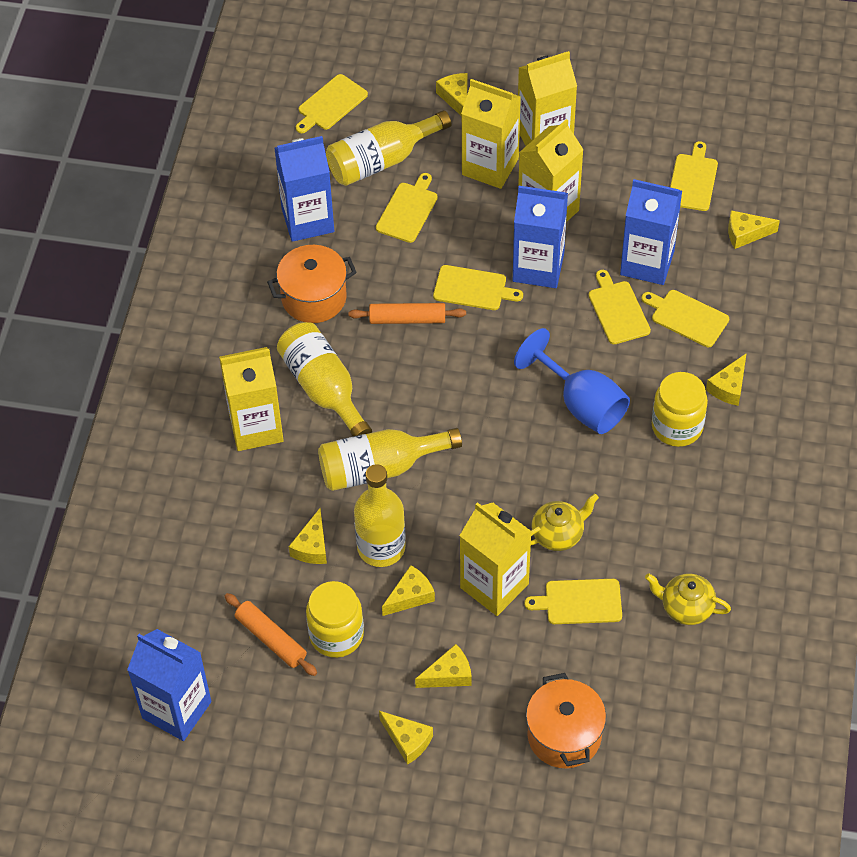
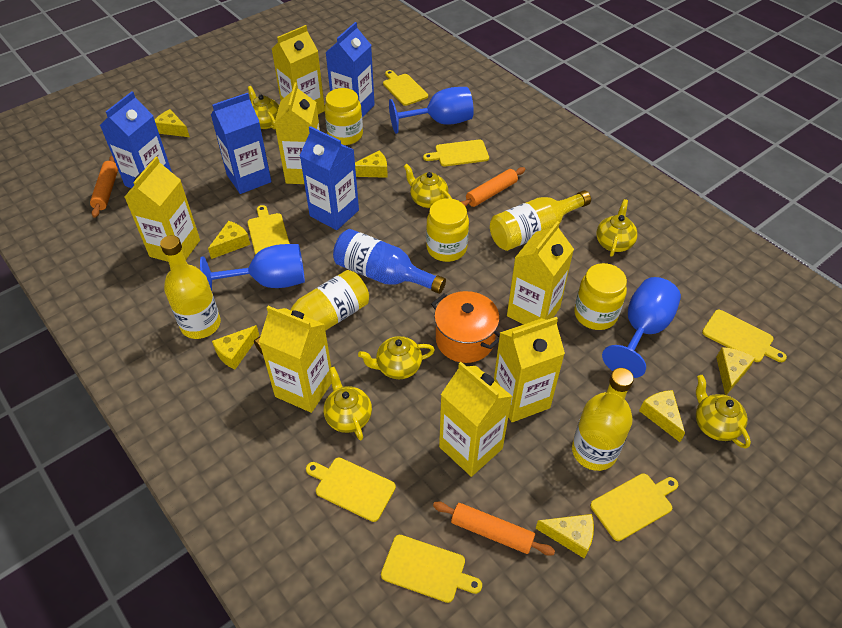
blue bottle: none = 0 -> [333,229,446,294] = 1
blue goblet: [514,328,630,434] = 1 -> [200,244,305,291] [389,87,474,134] [602,277,681,378] = 3
orange pot: [267,245,357,323] [526,673,606,768] = 2 -> [431,291,500,363] = 1
orange rolling pin: [225,593,317,676] [348,303,466,324] = 2 -> [90,156,118,218] [433,502,555,556] [461,167,526,207] = 3
yellow carton: [219,347,284,451] [459,502,532,616] [461,79,521,189] [518,51,577,146] [518,119,584,222] = 5 -> [125,157,200,262] [259,306,332,413] [272,25,325,114] [274,83,320,184] [439,362,512,477] [494,317,565,422] [507,221,574,325] = 7
yellow jar: [306,581,364,658] [652,372,708,447] = 2 -> [324,88,363,145] [426,198,469,262] [574,263,627,330] = 3
yellow teapot: [531,494,599,551] [645,573,731,625] = 2 -> [248,86,279,130] [324,367,372,440] [358,336,435,379] [404,164,452,208] [596,199,638,257] [696,375,751,449] = 6

